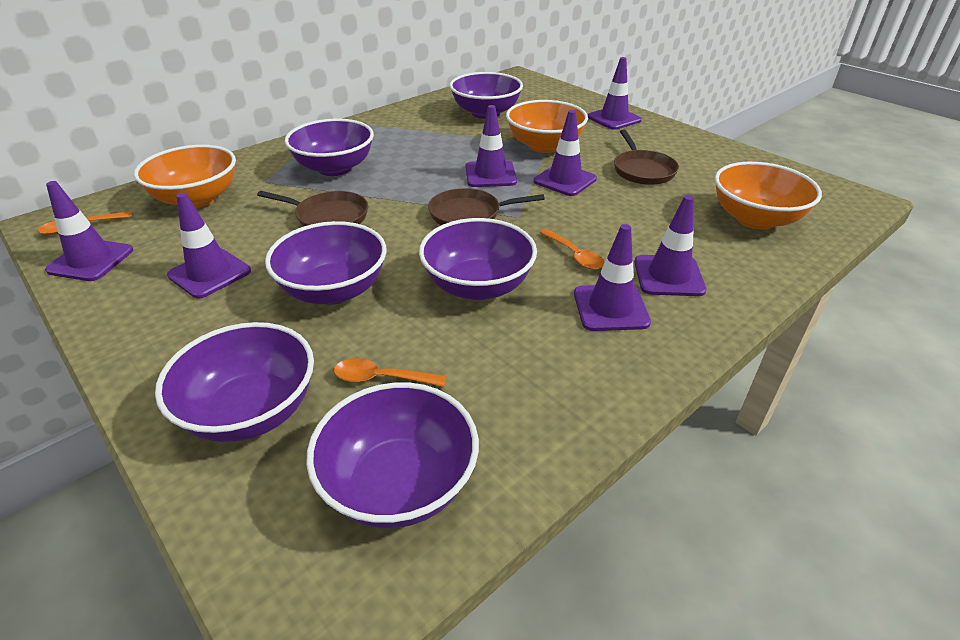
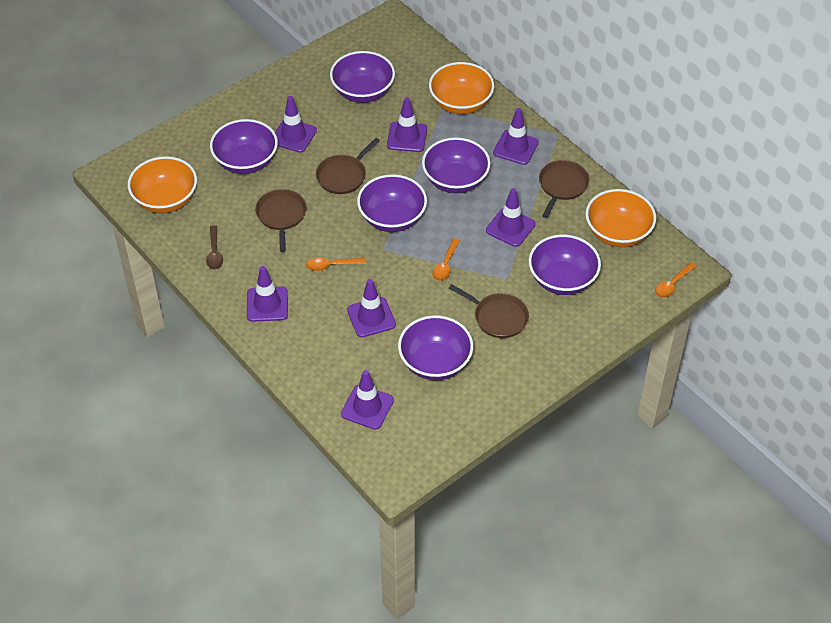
brown pan: [257,191,368,227] [428,188,545,225] [614,129,679,185] = 3 -> [255,189,306,252] [316,138,380,194] [449,284,529,338] [539,160,589,218] = 4
brown spoon: none = 0 -> [206,225,223,269] = 1

